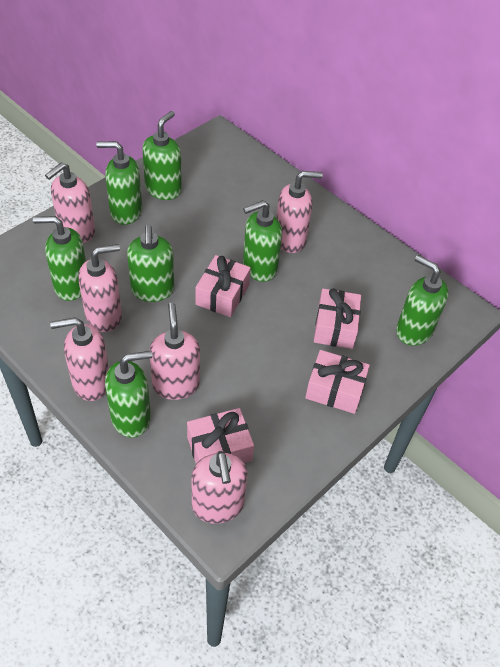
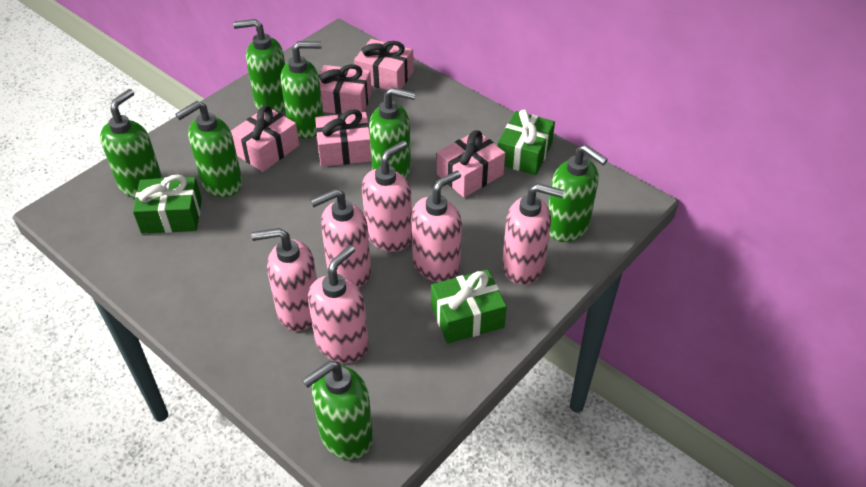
green gift: none = 0 -> [133,175,202,234] [431,269,507,343] [498,109,555,175] = 3
pink gift: [187,408,254,464] [196,255,251,317] [305,350,370,414] [314,288,361,349] = 4 -> [231,106,299,172] [315,109,372,167] [319,64,372,114] [354,39,414,90] [437,130,505,198] = 5

